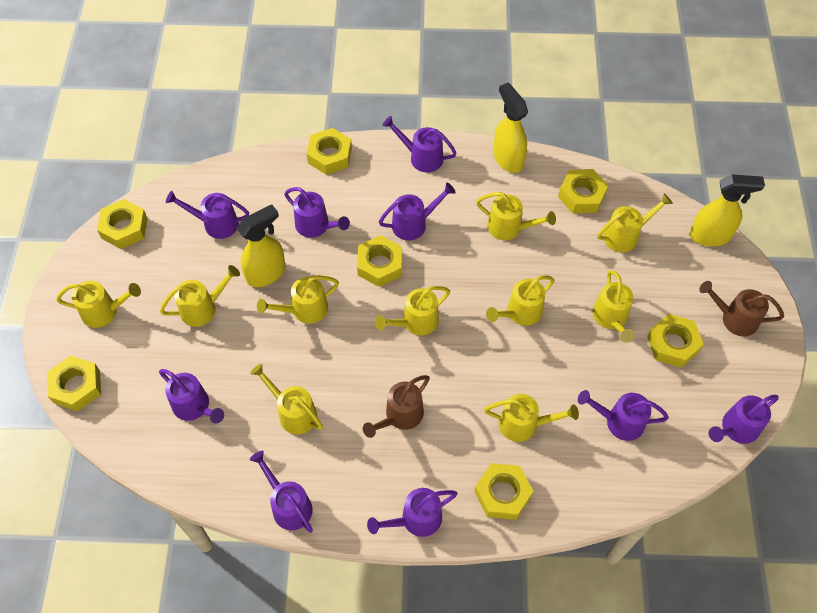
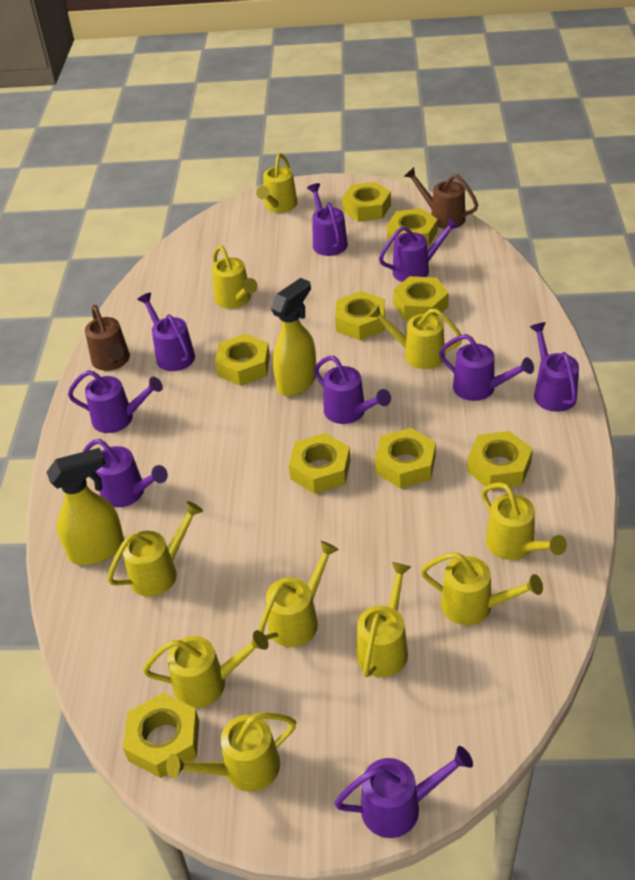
yellow nut: [47,356,101,411] [97,199,148,249] [307,128,352,175] [357,235,402,287] [474,463,533,520] [558,169,609,214] [647,314,704,368] = 7 -> [123,693,199,778] [215,334,270,386] [289,433,351,494] [335,291,385,340] [342,182,391,222] [375,428,436,489] [387,208,438,247] [393,276,449,320] [467,431,533,490] = 9
yellow spray bottle: [236,204,286,287] [493,83,528,173] [689,174,765,246] = 3 -> [46,448,124,565] [271,278,316,396] = 2

